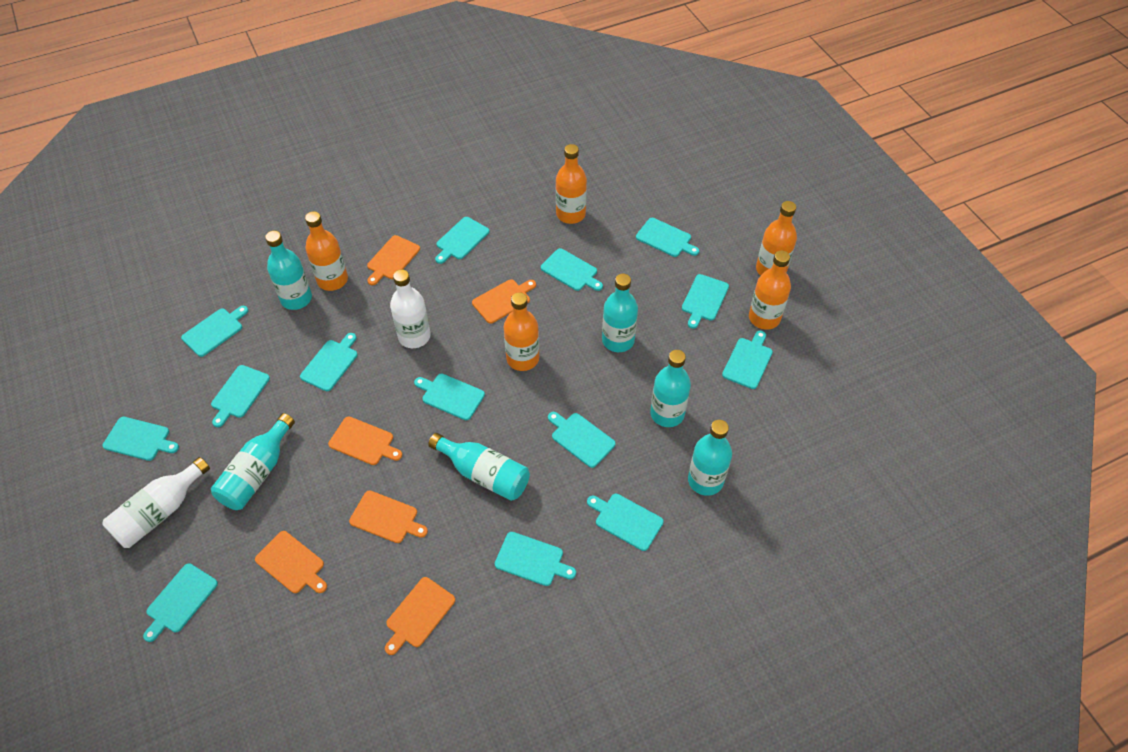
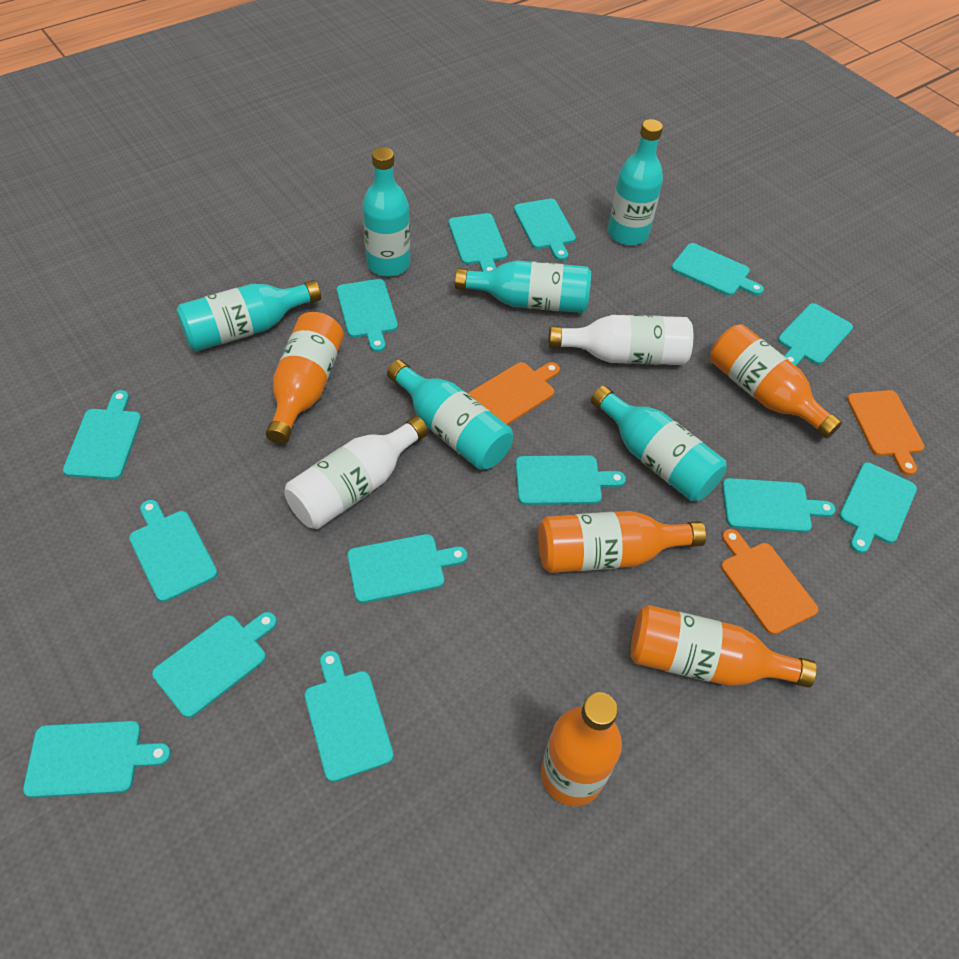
orange cutting board: [255,531,327,593] [328,417,402,465] [349,490,428,543] [367,235,420,285] [385,577,455,655] [472,279,536,324] = 6 -> [468,362,560,425] [721,529,818,635] [847,390,925,475] = 3

